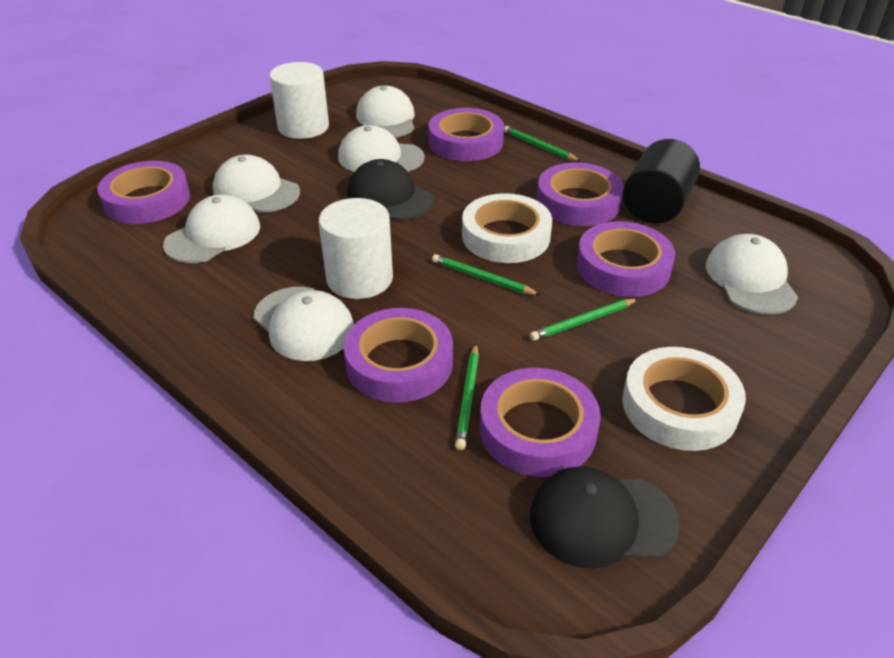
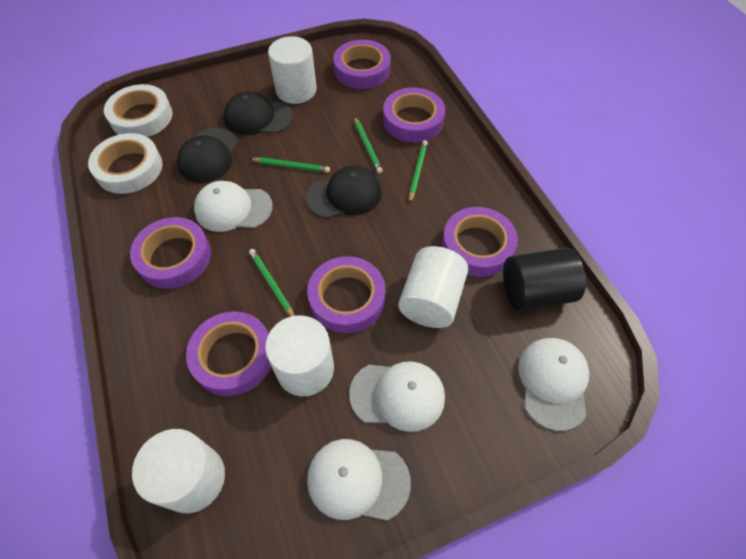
black cap: [347,159,433,220] [530,466,680,568] = 2 -> [177,128,238,183] [224,91,293,135] [306,165,382,218] = 3
white cap: [163,194,260,263] [213,155,300,213] [253,287,354,361] [338,125,425,172] [356,86,414,138] [706,234,798,315] = 6 -> [194,181,273,232] [307,439,411,520] [349,361,445,432] [518,338,589,431] = 4
white cylinder: [269,62,329,139] [319,198,393,299] = 2 -> [132,429,225,513] [265,315,334,397] [268,36,317,104] [398,246,468,328] = 4

